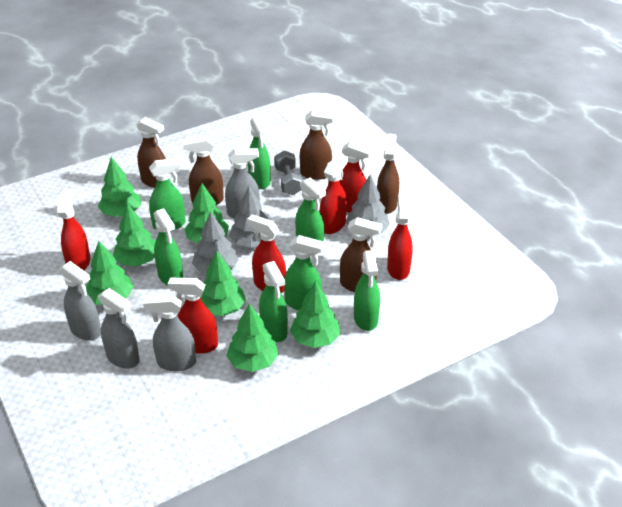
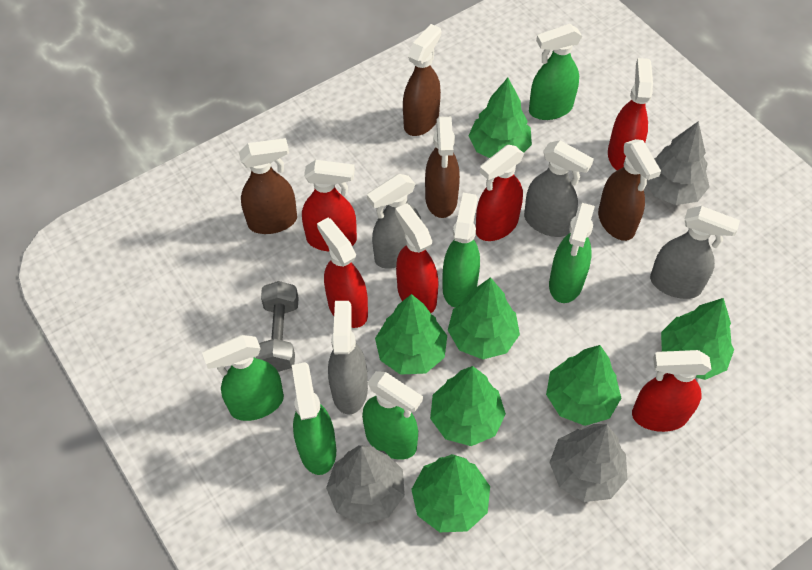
brown spray bottle: [136,117,166,188] [183,137,224,205] [300,110,334,180] [340,217,382,292] [377,134,399,214] = 5 -> [239,138,297,234] [403,24,441,136] [425,117,460,218] [598,139,661,241] = 4
green spray bottle: [149,158,186,231] [153,208,183,285] [248,116,271,189] [259,261,288,342] [284,235,325,311] [295,177,326,241] [354,250,380,331] = 7 -> [202,335,284,421] [292,362,336,475] [362,371,423,460] [443,193,480,307] [529,24,582,120] [549,203,595,303] = 6

